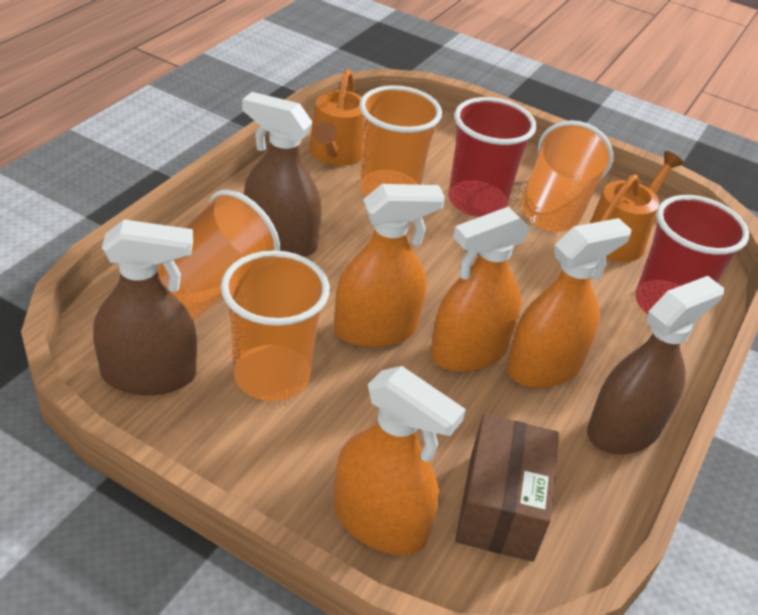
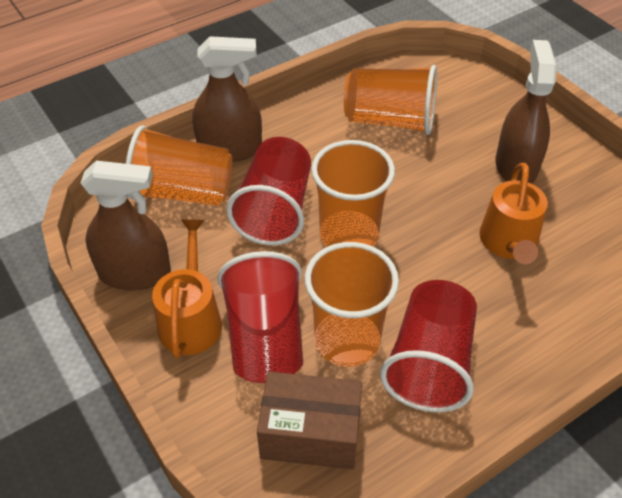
orange spray bottle: [334,184,445,348] [334,366,466,555] [430,207,531,372] [507,218,632,388] = 4 -> none = 0
red cup: [448,97,536,217] [635,195,749,314] = 2 -> [217,251,303,383] [226,137,311,246] [380,280,477,412] = 3

